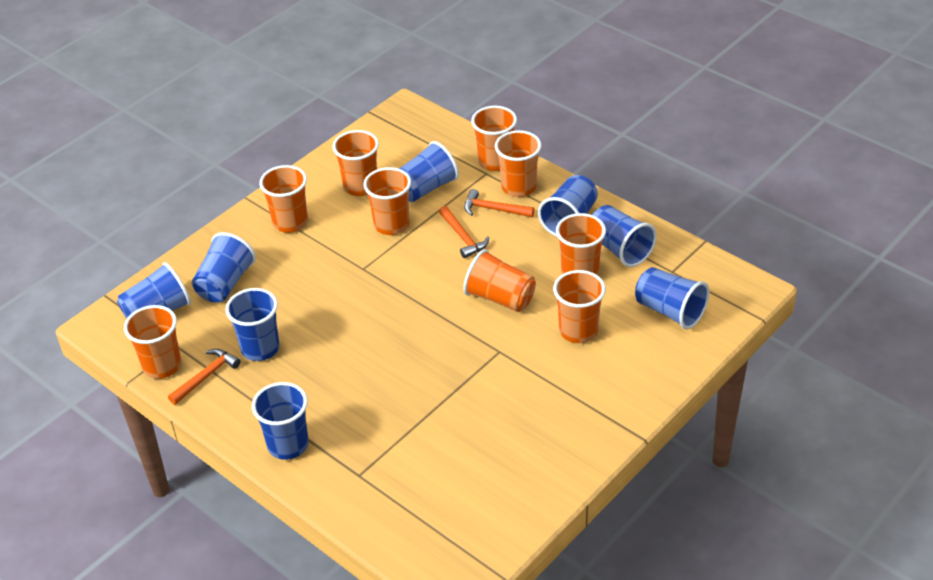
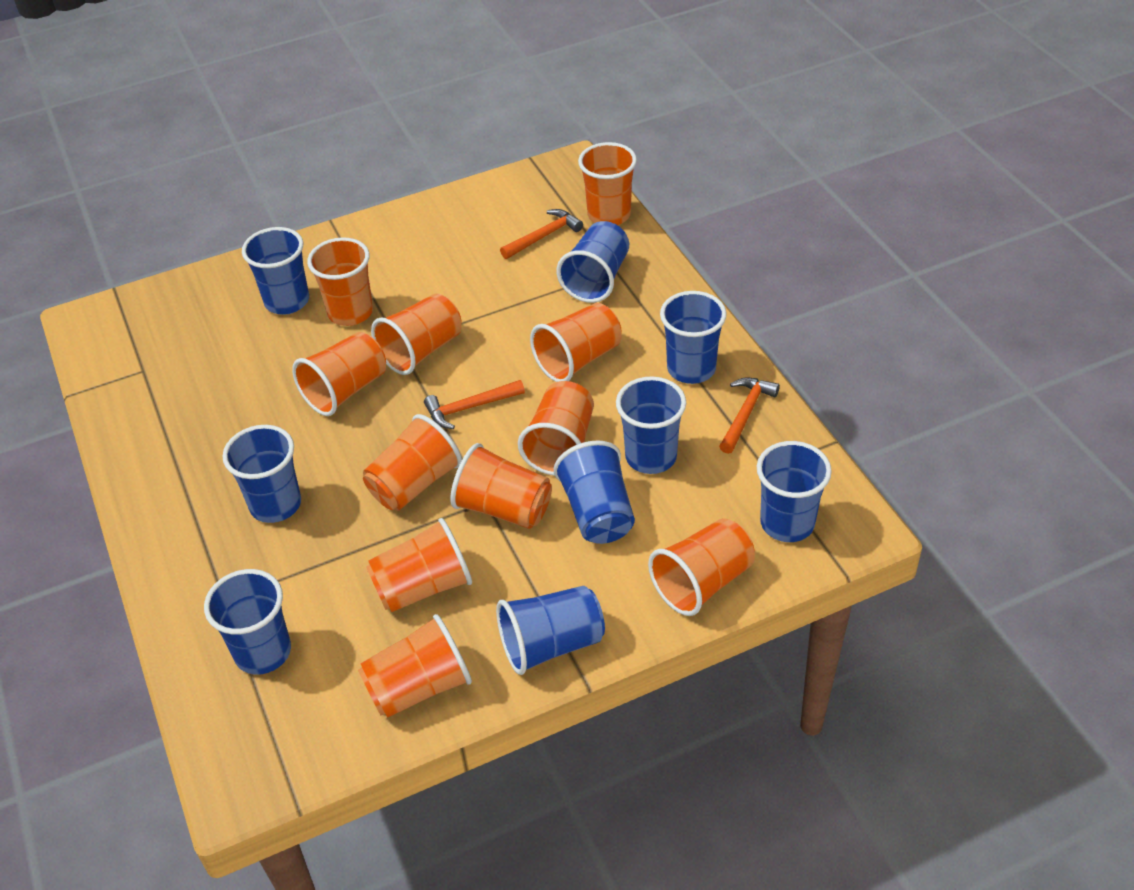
blue cup: [117,262,191,319] [192,232,256,302] [225,288,280,361] [252,382,309,460] [399,141,459,202] [538,175,598,237] [592,205,657,267] [635,267,709,329] = 8 -> [204,569,291,675] [222,425,301,523] [242,227,309,315] [496,586,605,675] [554,440,635,544] [557,221,629,303] [616,376,686,474] [660,291,727,384] [757,441,832,542] = 9
orange cup: [124,305,181,379] [259,165,308,233] [332,130,379,196] [363,167,411,235] [463,249,536,312] [471,106,517,171] [495,130,542,197] [553,270,606,343] [556,213,606,275] = 9 -> [292,332,386,416] [307,237,373,326] [358,614,472,718] [363,414,462,511] [366,518,472,612] [371,294,462,375] [450,443,552,529] [518,381,594,476] [530,303,622,382] [578,142,637,225] [648,518,755,616] = 11

